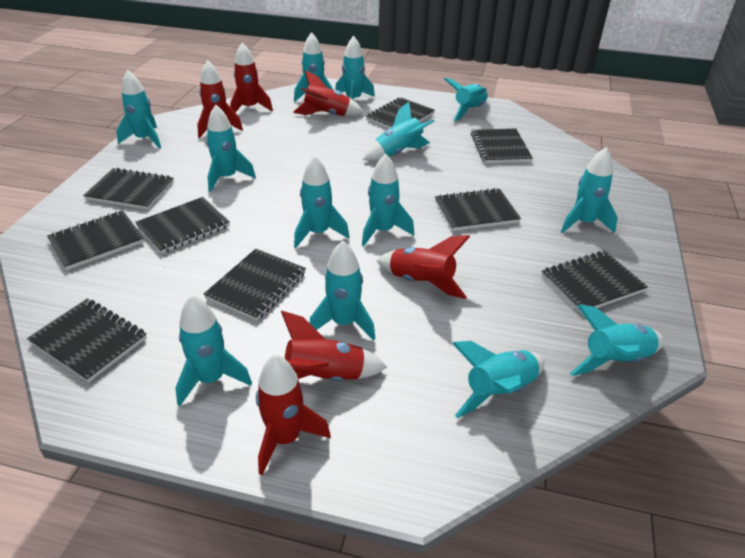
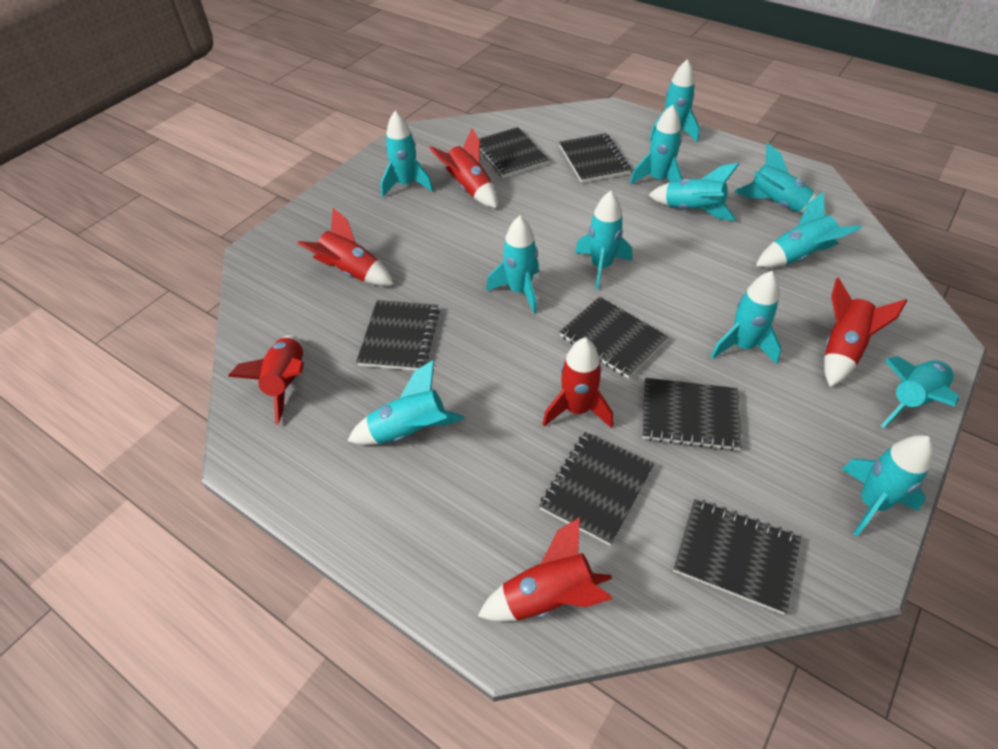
black notebook: [27,299,147,383] [47,210,144,270] [83,168,174,210] [135,197,230,254] [204,249,306,321] [366,97,435,129] [435,188,521,231] [471,128,533,163] [542,251,648,314] = 9 -> [356,300,440,371] [479,127,549,178] [539,432,654,546] [559,133,631,183] [560,296,668,379] [643,378,742,451] [673,499,801,615] = 7
turquoise rocket: [116,70,161,149] [175,295,252,406] [206,105,256,192] [294,32,333,102] [294,155,349,248] [309,241,376,341] [335,36,375,100] [362,154,414,246] [363,102,435,161] [444,78,488,121] [452,341,545,418] [561,147,618,233] [570,304,664,376] = 13 -> [347,360,465,445] [381,111,433,197] [486,216,539,314] [575,191,632,290] [630,105,683,184] [649,59,700,142] [649,163,739,221] [710,271,781,364] [734,143,826,214] [756,192,862,268] [842,435,934,536] [881,356,959,428] = 12

